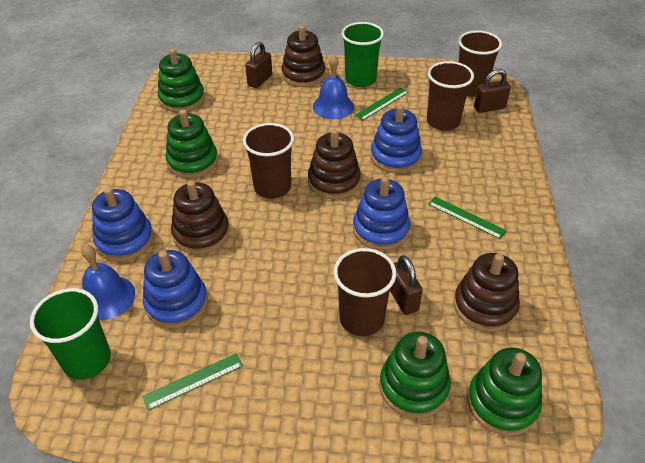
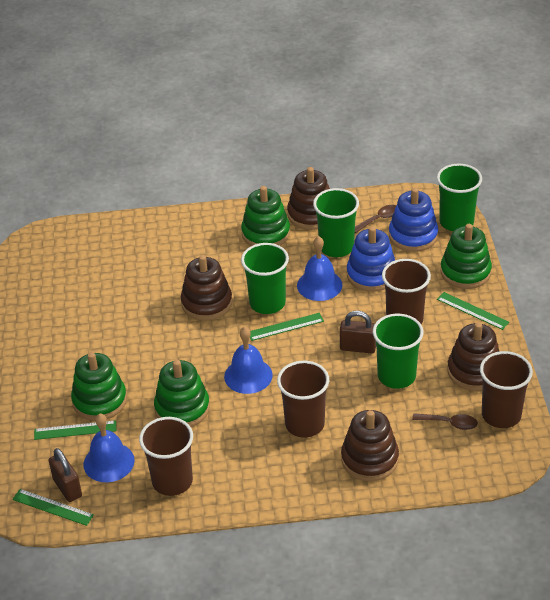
blue bell: [82,245,135,320] [313,54,354,119] = 2 -> [83,414,135,482] [224,327,273,394] [297,236,342,301] = 3
blue stacking toy: [92,187,154,261] [143,250,208,328] [353,176,410,250] [370,105,422,173] = 4 -> [347,226,395,292] [389,188,438,252] = 2
brown padlock: [245,42,272,88] [390,255,423,315] [474,69,511,113] = 3 -> [49,448,82,502] [340,311,376,353] = 2
brown spoon: none = 0 -> [355,205,396,233] [412,413,478,430] = 2
green cup: [30,288,111,380] [342,22,384,87] = 2 -> [241,243,289,314] [313,188,359,257] [373,314,424,389] [437,164,482,231] = 4
green ruler: [142,353,243,411] [355,87,409,121] [428,197,507,239] = 3 -> [12,489,94,526] [34,420,116,440] [250,313,324,341] [437,292,509,330] = 4

